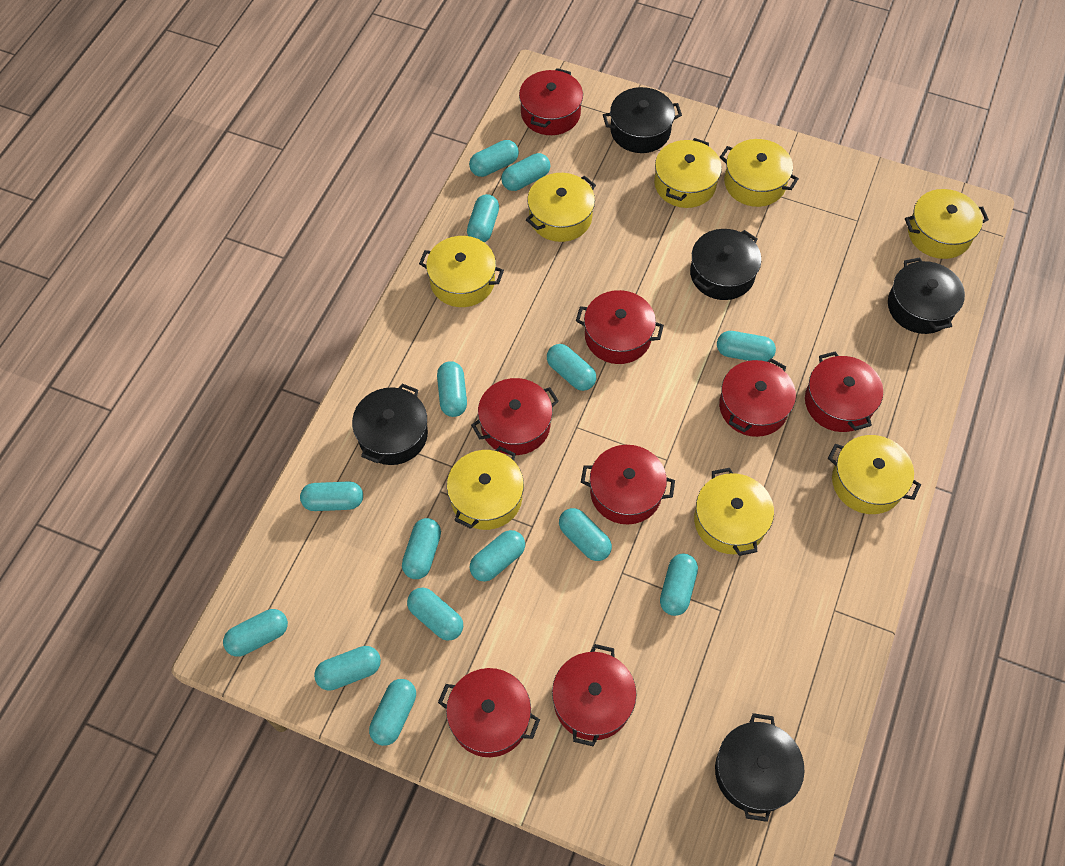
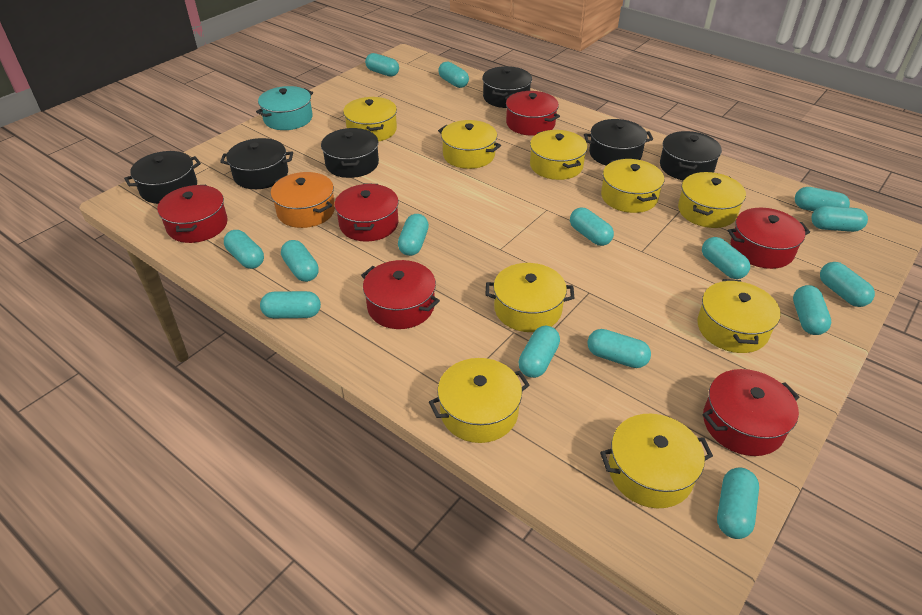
black pot: [352,383,428,465] [603,87,682,153] [690,229,761,300] [715,713,804,822] [888,257,965,334] = 5 -> [124,151,201,204] [220,138,293,189] [321,128,379,178] [482,66,532,108] [584,119,653,166] [660,131,722,181] = 6
orange pot: none = 0 -> [271,172,335,228] = 1
red pot: [438,668,540,757] [471,378,559,455] [519,68,583,135] [552,644,637,747] [576,290,664,364] [581,445,675,524] [719,358,796,437] [805,351,883,432] = 8 -> [157,185,228,243] [334,184,399,242] [361,260,440,329] [505,91,560,136] [703,369,800,456] [728,208,810,269] = 6
turquoise pot: none = 0 -> [256,86,313,130] = 1
yellow pot: [419,236,504,307] [447,446,524,530] [526,173,596,242] [654,138,722,208] [694,468,774,556] [720,139,799,207] [828,435,921,514] [905,189,989,259] = 8 -> [343,97,397,142] [429,358,530,443] [438,120,501,169] [485,263,574,332] [530,130,587,180] [600,414,713,508] [601,159,664,213] [678,172,746,228] [697,279,781,353] = 9

